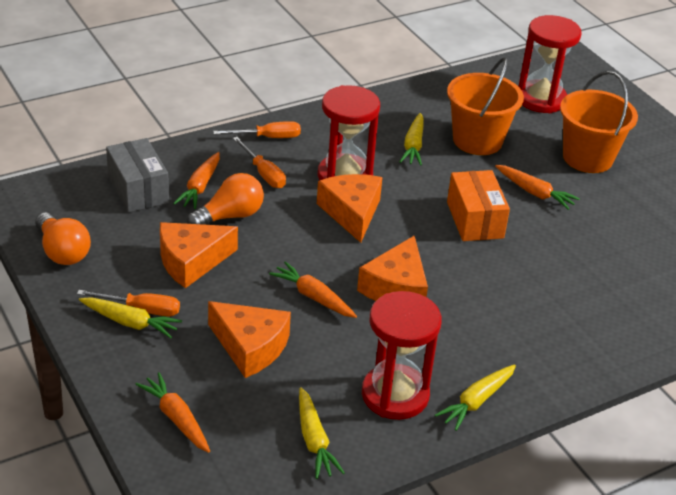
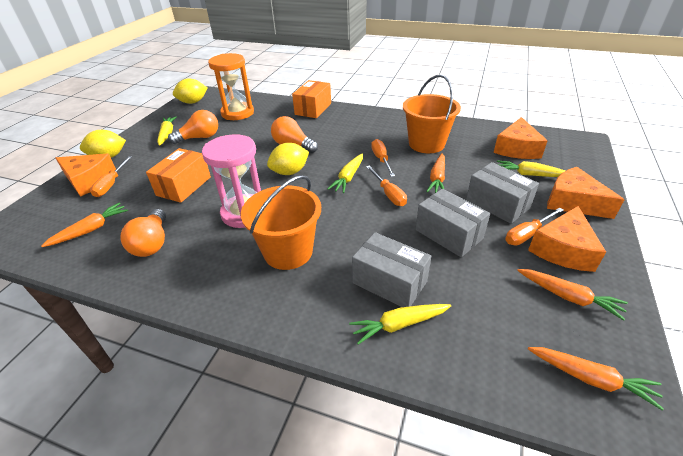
grey box: [106,138,169,212] = 1 -> [352,232,431,307] [416,189,490,257] [466,162,539,224] = 3
orange box: [447,170,510,241] = 1 -> [146,148,211,203] [292,80,331,118] = 2
orange hourglass: none = 0 -> [208,53,254,120] = 1
orange light bulb: [35,212,91,265] [187,173,264,225] = 2 -> [120,209,166,257] [168,110,218,144] [271,116,318,153] = 3
orange screwdriver: [77,290,180,316] [213,121,301,138] [233,137,286,188] = 3 -> [90,156,132,197] [366,166,407,206] [371,139,395,177] [505,208,564,245] = 4
pink hourglass: none = 0 -> [202,134,261,228] = 1
red hourglass: [318,85,380,181] [362,291,442,420] [518,15,581,113] = 3 -> none = 0
yellow lemon: none = 0 -> [80,130,126,158] [173,78,208,104] [267,143,309,175] = 3

